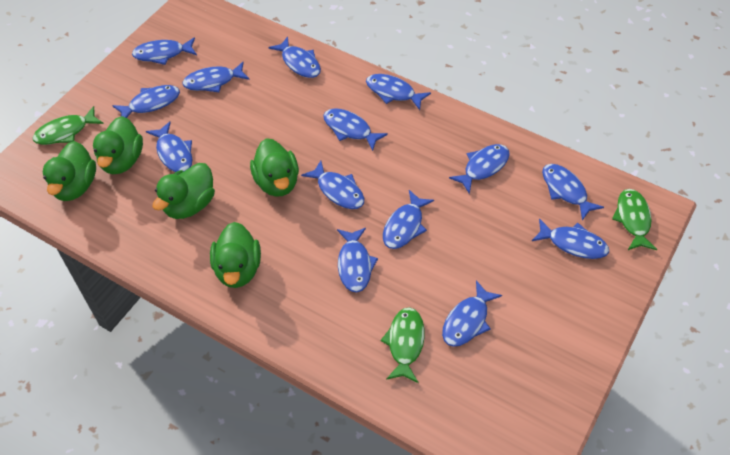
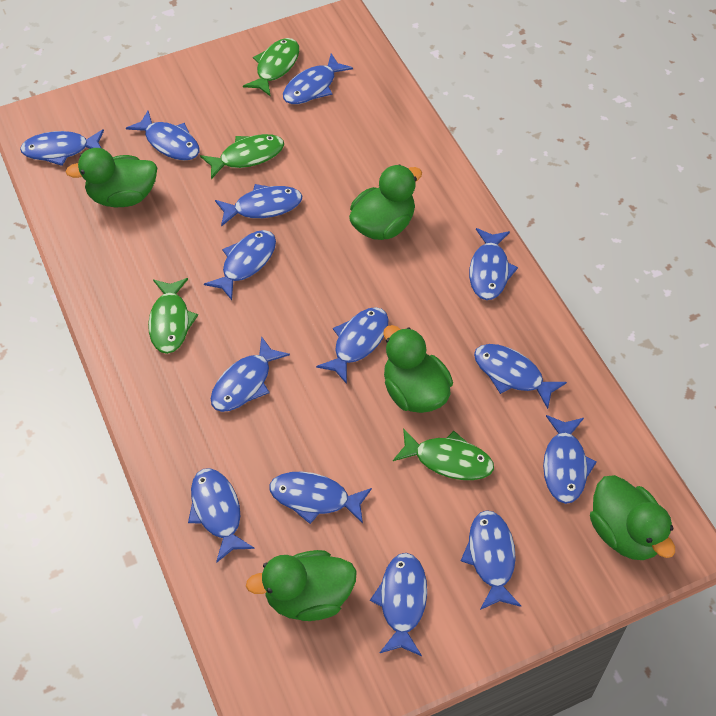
green fish: [33,106,104,145] [380,307,425,383] [612,189,657,250] = 3 -> [148,278,198,354] [200,134,284,179] [243,38,299,97] [393,428,494,480] = 4

